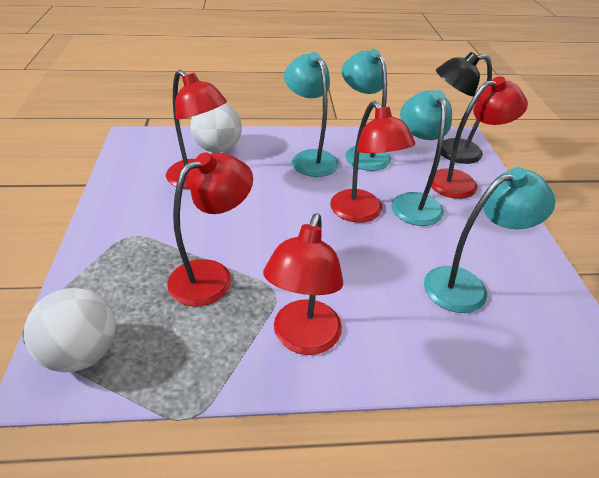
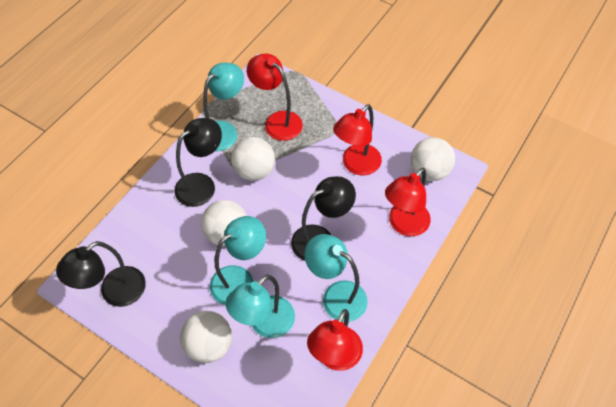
black lamp: [436,52,492,164] = 1 -> [56,241,146,307] [175,118,222,207] [291,176,356,261] = 3
red lamp: [166,70,227,189] [167,152,253,306] [263,214,343,355] [330,101,415,223] [428,76,528,199] = 5 -> [247,53,303,141] [307,309,363,371] [333,104,382,176] [385,168,431,236] = 4
white ball: [24,288,116,372] [190,103,242,153] = 2 -> [180,311,232,363] [201,200,247,246] [231,137,275,181] [411,137,455,181] = 4

